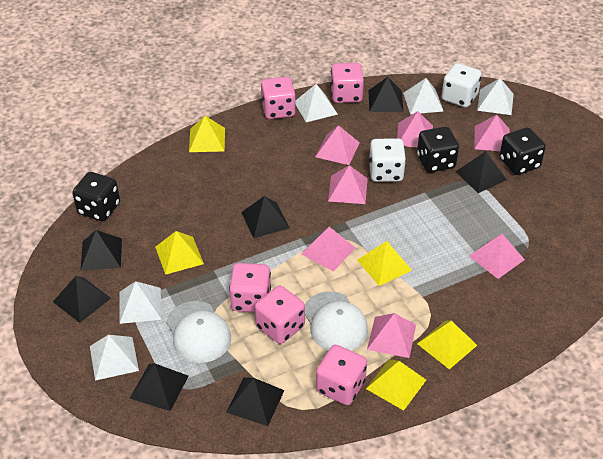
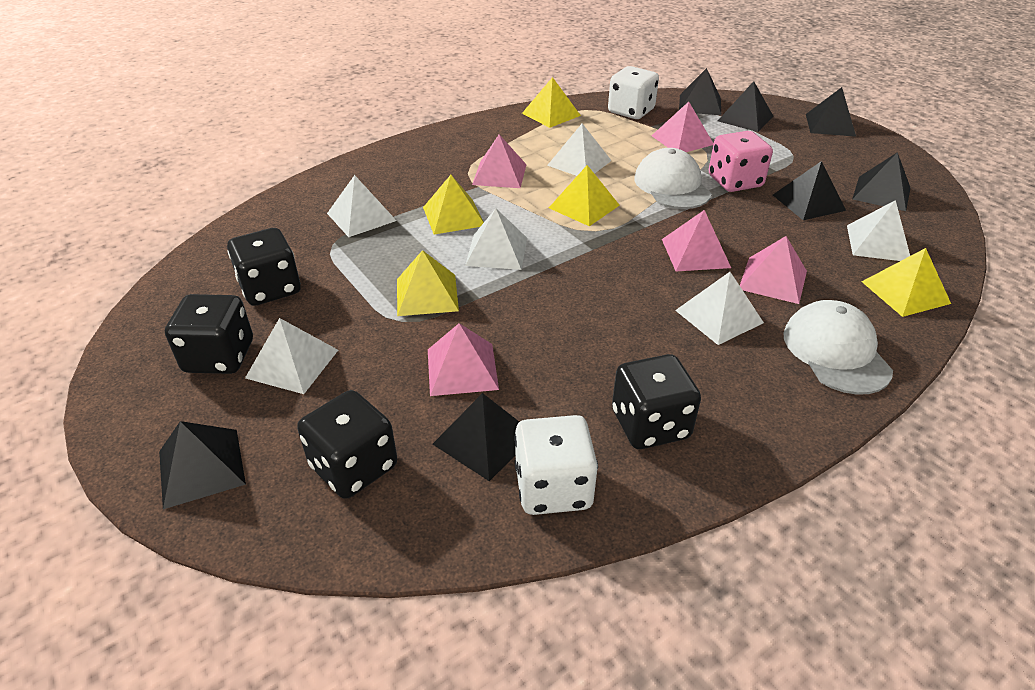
black dice: [72,172,120,221] [417,127,459,172] [499,128,546,175] = 3 -> [165,294,253,374] [227,228,301,306] [297,390,397,499] [612,354,701,449] = 4
pink dice: [229,263,271,312] [255,286,305,344] [261,77,296,119] [316,345,367,405] [330,63,364,103] = 5 -> [709,131,773,192] = 1
pink pyramid: [302,227,356,272] [315,125,360,165] [328,165,368,204] [367,313,416,358] [397,111,433,147] [469,234,525,279] [474,115,510,151] = 7 -> [428,323,499,396] [472,134,527,188] [652,102,714,152] [662,210,731,271] [740,236,807,304] = 5
white pyramid: [90,335,139,381] [119,281,162,324] [296,84,338,122] [403,78,443,114] [477,78,514,115] = 5 -> [245,318,338,394] [327,175,397,237] [465,208,527,270] [547,124,612,176] [675,272,764,345] [847,200,910,261] = 6

